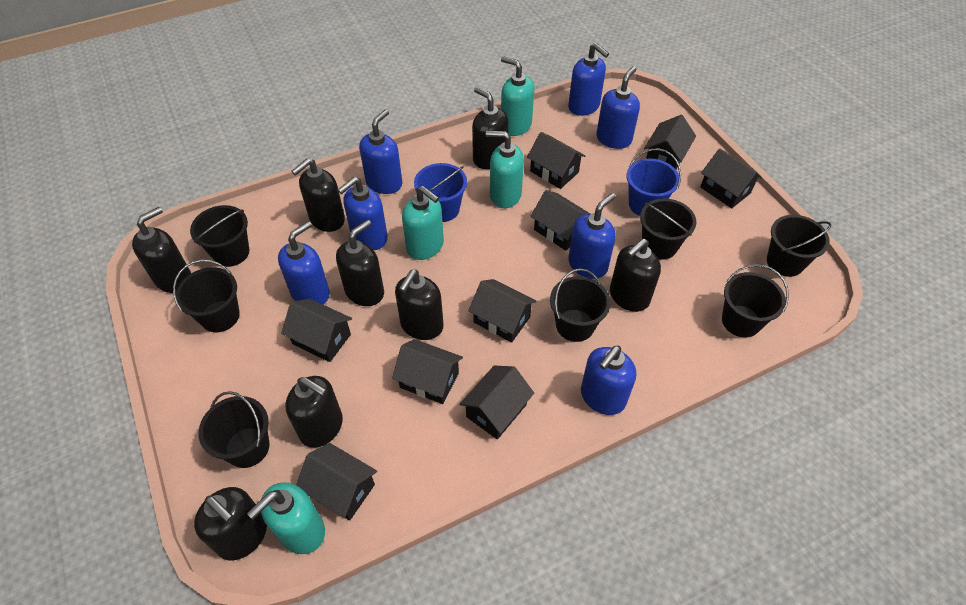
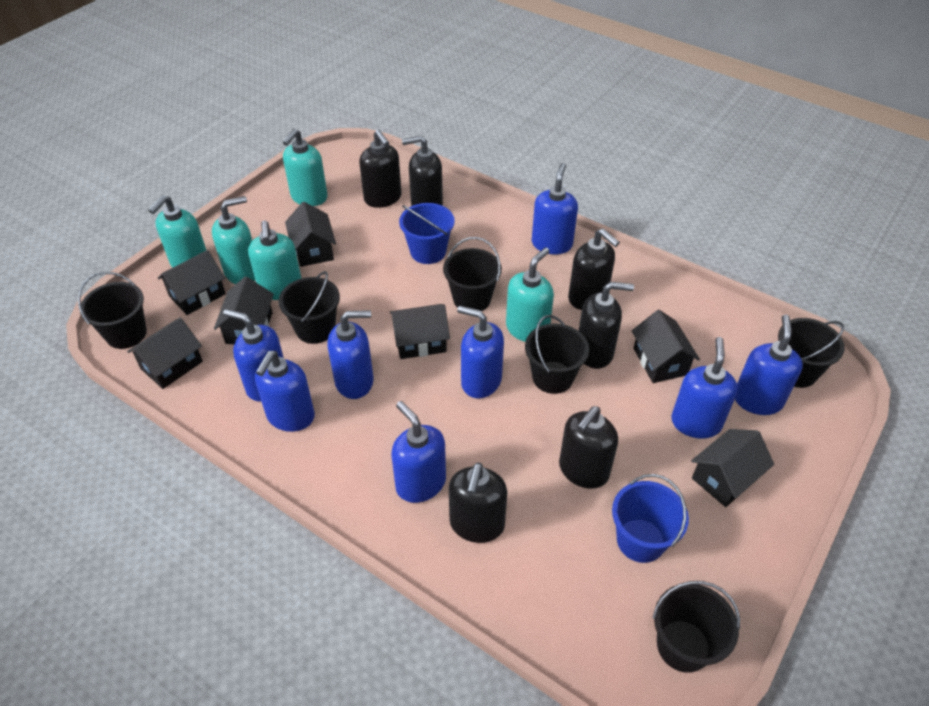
black bucket: [173,260,240,332] [190,205,249,267] [198,391,270,468] [550,269,611,342] [640,198,696,260] [722,264,789,337] [767,215,831,277] = 7 -> [78,272,147,349] [279,271,340,344] [443,237,502,311] [525,315,589,394] [652,581,740,673] [778,318,845,388] = 6
black house: [281,299,352,362] [296,443,377,520] [392,339,463,404] [460,365,534,439] [468,279,536,342] [527,132,585,189] [531,190,590,251] [644,115,696,169] [700,149,762,208] = 9 -> [127,317,203,389] [158,250,226,315] [214,276,274,344] [285,202,336,267] [390,304,450,359] [632,310,700,383] [691,429,774,507] = 7
black soap dispenser: [132,207,191,293] [194,487,267,560] [285,376,343,448] [292,158,345,232] [336,220,384,306] [395,270,444,340] [472,87,508,169] [610,239,661,312] = 8 -> [359,130,402,208] [402,135,443,206] [449,462,507,543] [559,406,618,489] [568,229,620,310] [579,282,634,369] = 6
blue soap dispenser: [278,221,330,304] [337,177,388,250] [359,110,403,194] [568,43,609,116] [568,193,616,279] [581,345,636,415] [596,66,640,149] = 7 -> [223,309,284,401] [255,351,315,432] [328,310,374,399] [391,401,446,503] [457,306,504,398] [532,163,578,254] [671,337,738,439] [735,315,803,415] = 8
turquoise soap dispenser: [247,482,325,554] [402,186,444,260] [486,131,524,208] [501,56,534,136] = 4 -> [148,195,206,268] [212,196,255,284] [248,221,302,300] [283,129,328,206] [506,247,554,342] = 5

